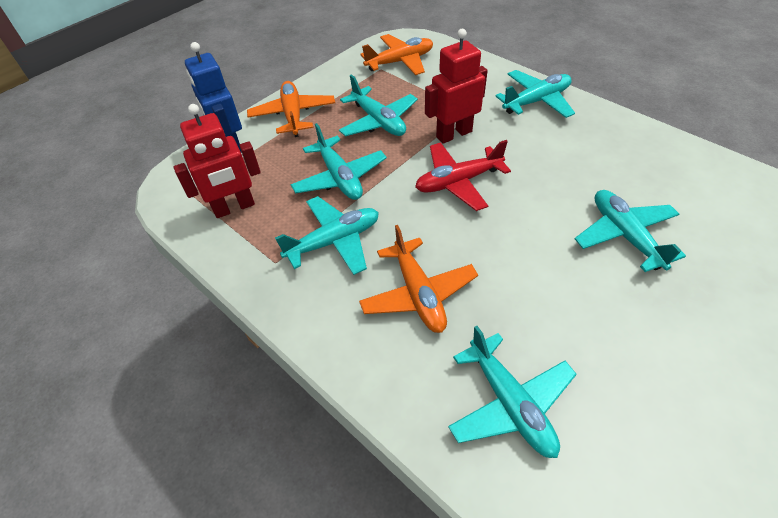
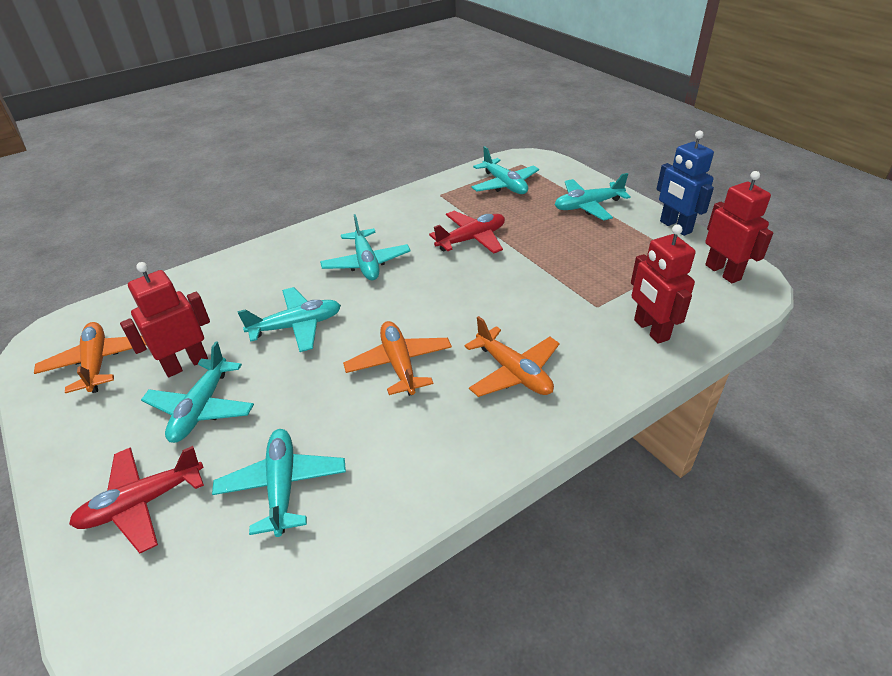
red plane: [415,140,511,211] = 1 -> [69,446,204,553] [429,211,505,254] = 2
red robot: [174,104,261,218] [425,29,488,144] = 2 -> [120,262,210,377] [631,224,695,344] [705,171,773,283] = 3

